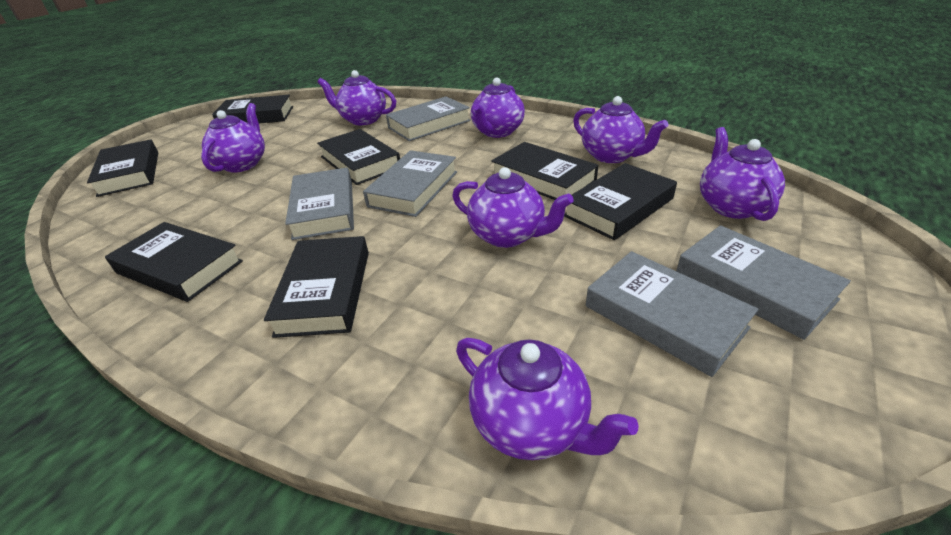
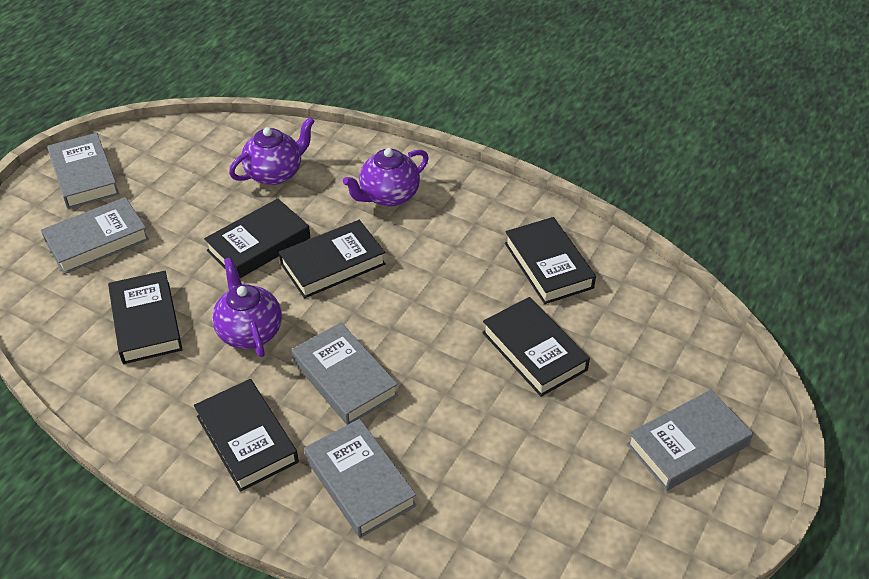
black book: [87,139,158,197] [105,222,243,302] [212,95,293,123] [264,236,369,338] [317,129,400,185] [491,142,599,200] [564,163,677,240] = 7 -> [108,271,183,364] [194,379,299,492] [204,198,311,278] [279,220,386,298] [482,297,590,397] [505,217,596,304] = 6
purple teapot: [201,103,265,173] [318,70,396,125] [452,167,574,248] [456,338,639,460] [471,78,525,138] [573,96,669,163] [700,127,785,221] = 7 -> [212,257,282,357] [229,117,315,185] [343,148,429,207] = 3

